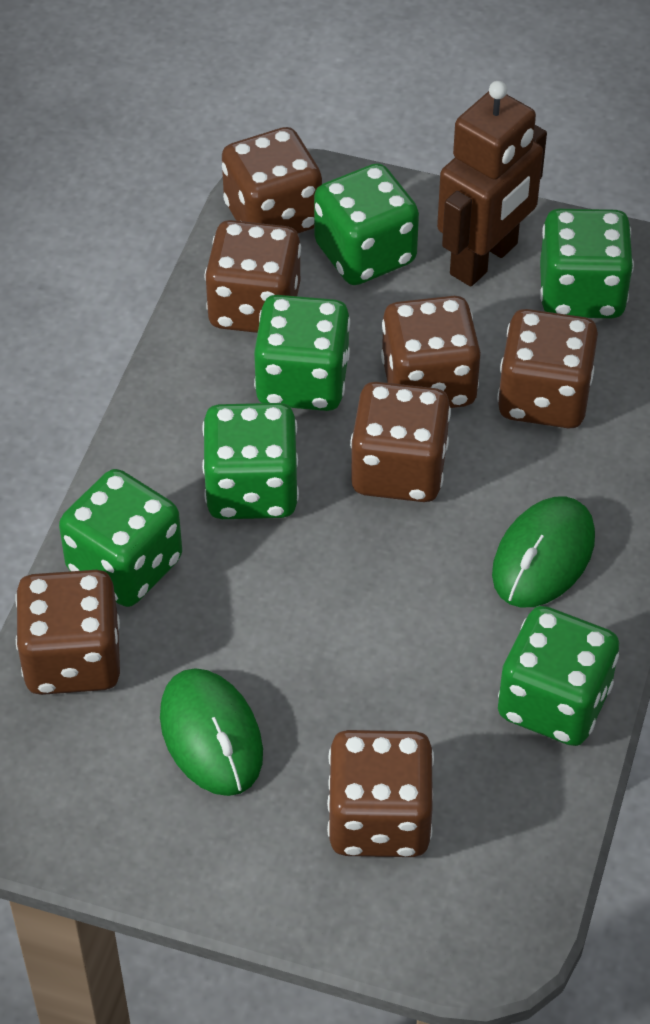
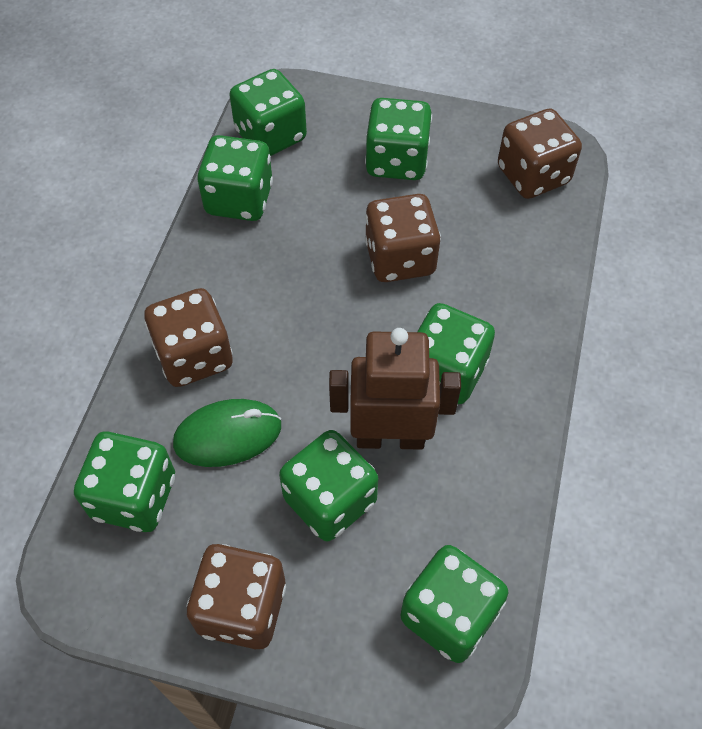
brown dice: [15,570,120,695] [205,220,301,333] [222,127,322,233] [327,730,434,857] [350,382,451,502] [381,296,481,408] [497,309,598,428] = 7 -> [144,288,233,387] [187,544,286,649] [365,194,441,282] [498,109,582,199] = 4
green dice: [59,469,182,607] [202,403,299,519] [254,295,350,411] [314,163,419,285] [498,606,619,746] [540,209,634,318] = 6 -> [74,431,175,532] [197,135,273,221] [229,69,307,156] [279,430,378,541] [365,98,432,180] [401,545,508,663] [417,303,495,404] = 7
green mouse: [160,668,263,796] [492,496,595,608] = 2 -> [173,399,281,467] = 1

